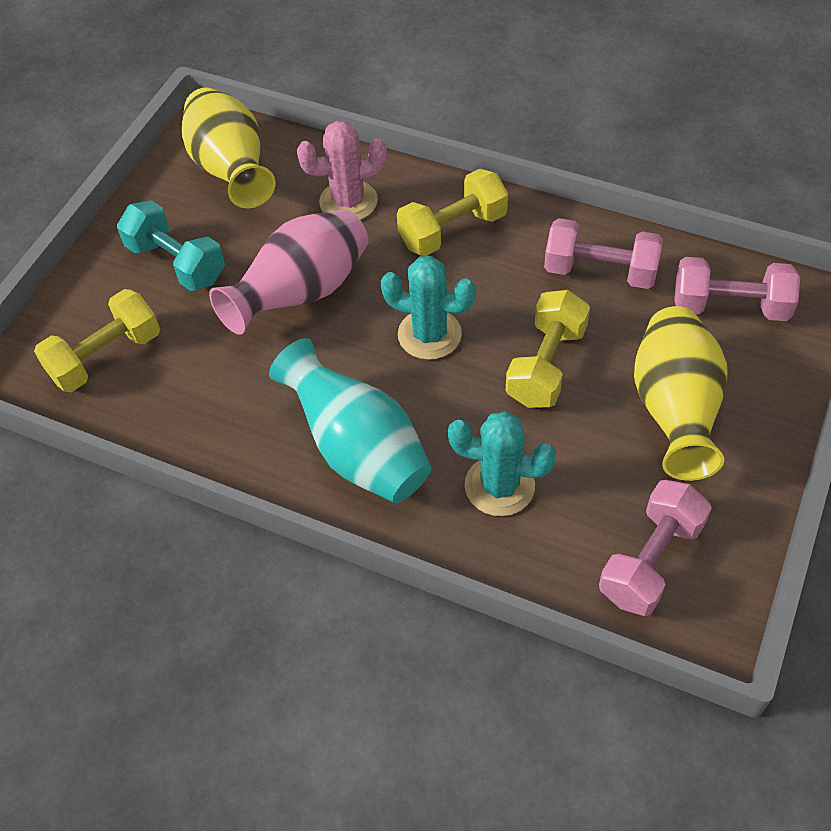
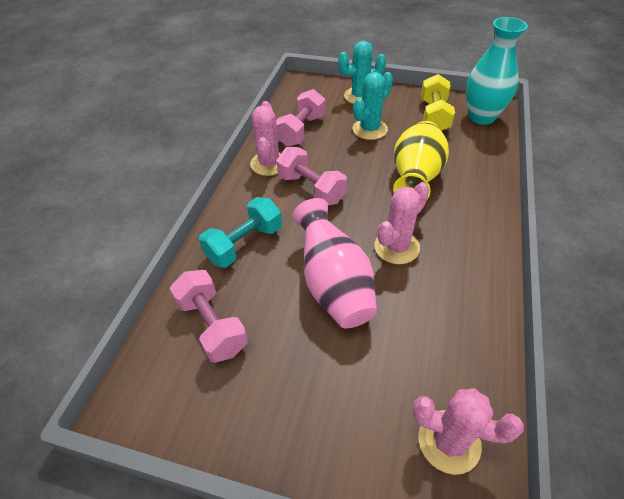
pink cactus: [297,121,387,220] = 1 -> [250,101,281,176] [375,182,429,264] [412,388,524,475] = 3
yellow dumbbell: [34,289,160,392] [397,169,508,256] [506,290,590,408] = 3 -> [421,74,455,131] = 1
yellow vase: [182,87,276,208] [634,306,728,481] = 2 -> [393,121,449,199] = 1

